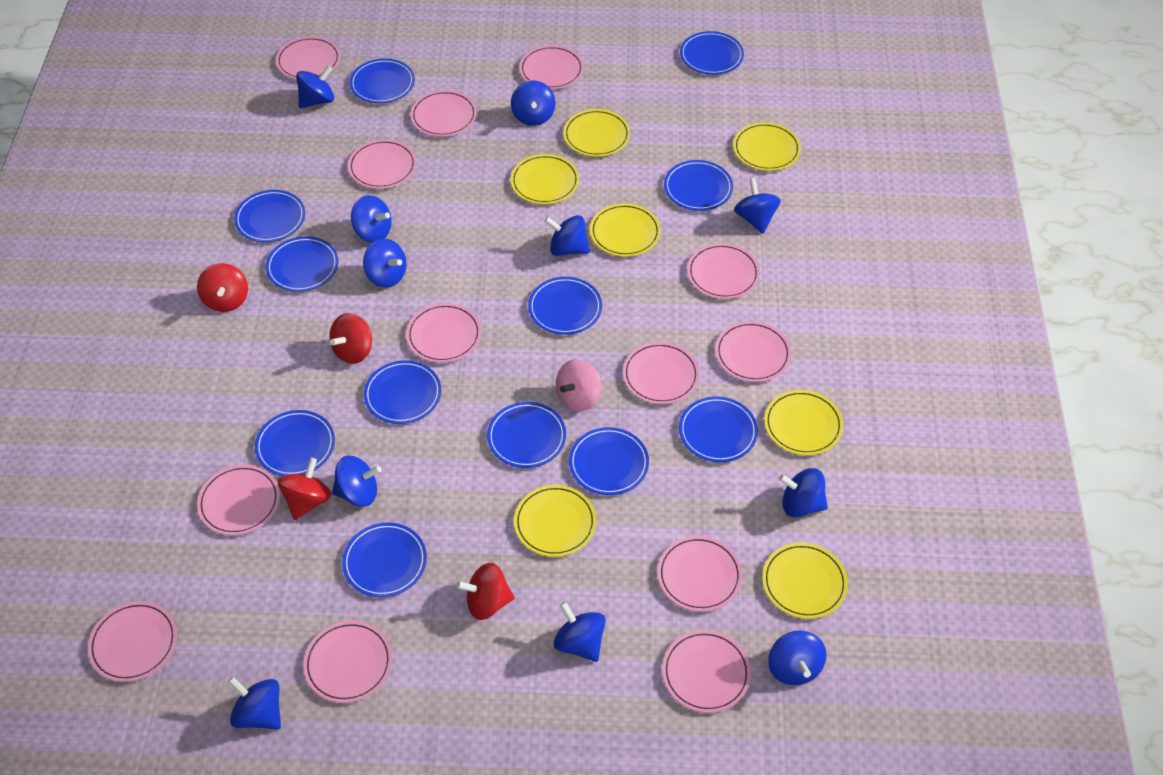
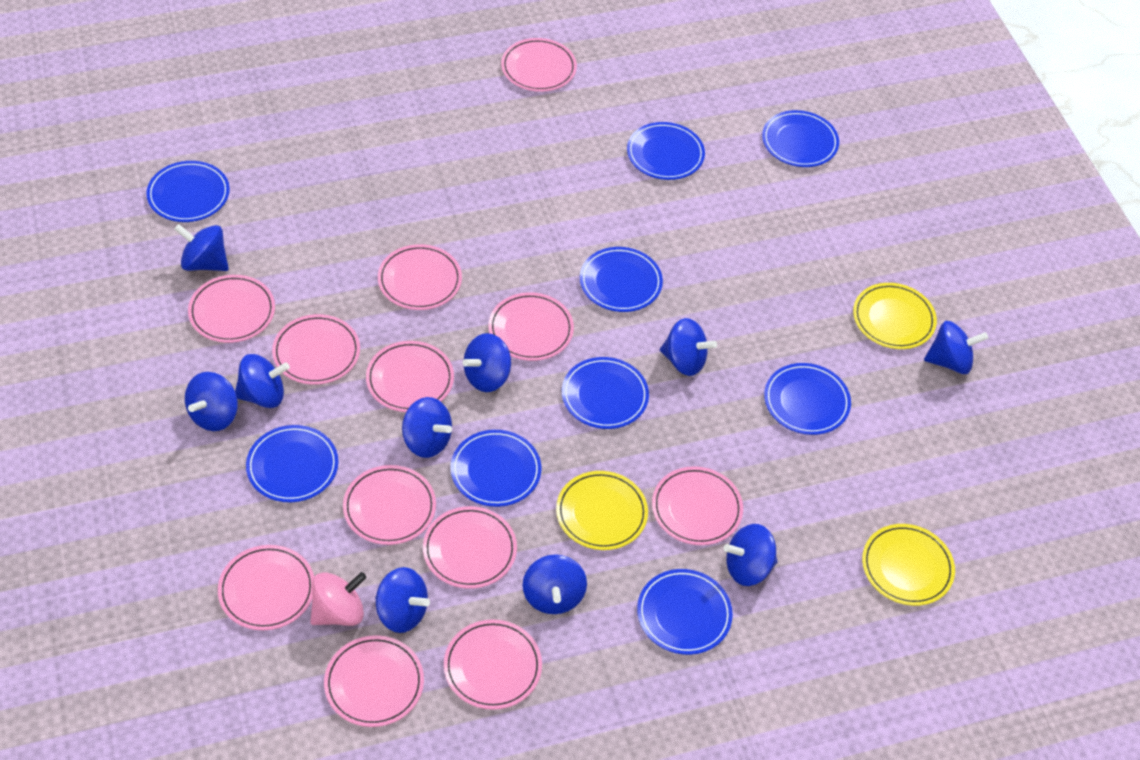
blue plate: [234,190,305,242] [255,410,335,476] [266,236,338,292] [342,523,427,597] [350,58,415,103] [364,360,441,424] [487,402,566,468] [528,277,602,335] [569,427,649,495] [664,160,733,211] [679,396,758,462] [680,31,744,75] = 12 -> [146,161,230,222] [246,425,338,502] [450,430,541,507] [562,357,649,429] [580,247,663,312] [627,122,705,180] [637,569,733,655] [762,110,839,167] [764,363,851,435] = 9
blue spinning top: [228,676,281,729] [296,65,334,108] [332,456,381,507] [351,195,392,243] [363,239,406,288] [511,80,555,126] [545,215,590,256] [554,602,606,662] [734,178,781,234] [768,631,827,685] [779,468,828,517] = 11 -> [174,224,229,271] [185,372,238,431] [235,354,290,408] [375,567,430,633] [402,397,452,458] [463,333,511,392] [523,554,587,614] [660,318,717,376] [724,524,778,586] [924,321,988,374] = 10
pink plate: [88,601,177,682] [197,465,280,535] [276,36,340,79] [303,621,392,703] [348,139,416,189] [406,303,481,363] [410,90,477,137] [519,45,584,89] [623,342,699,404] [657,536,742,612] [662,630,751,713] [687,243,760,299] [715,321,791,382] = 13 -> [188,275,275,343] [218,545,314,630] [272,314,360,385] [324,635,424,727] [343,465,436,545] [366,341,454,412] [378,244,462,310] [423,506,517,589] [444,619,542,710] [488,292,574,361] [501,38,577,92] [652,466,743,545] = 12
red spinning top: [197,263,248,312] [278,458,332,520] [329,313,372,364] [456,563,515,620] = 4 -> none = 0
yellow plate: [510,154,579,204] [514,485,596,557] [563,109,630,157] [590,203,661,257] [733,122,801,171] [762,543,848,619] [764,390,843,455] = 7 -> [556,471,648,550] [853,283,937,349] [862,524,955,606] = 3

